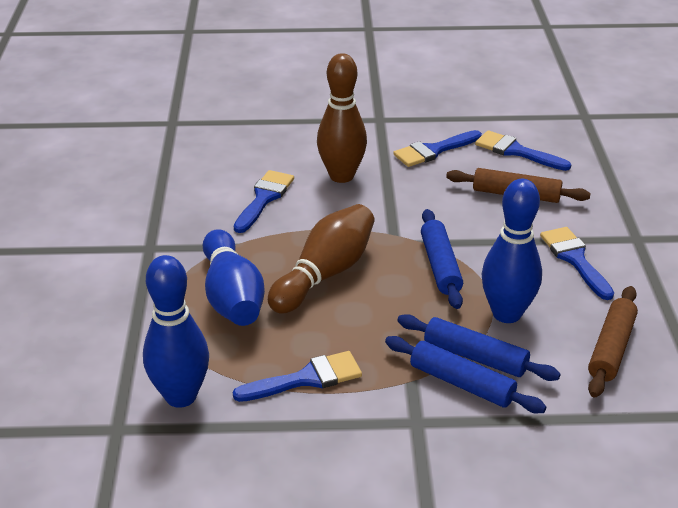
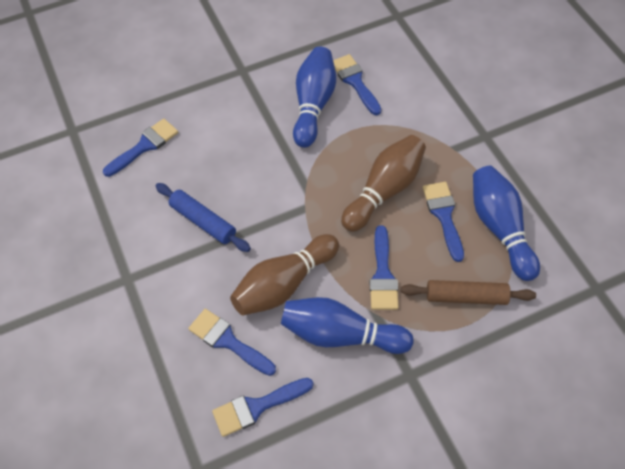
blue brush: [233,351,362,402] [234,170,294,233] [393,130,482,167] [475,130,571,171] [540,227,614,300] = 5 -> [103,118,178,177] [188,309,276,376] [212,378,313,437] [333,54,381,115] [370,225,399,310] [423,182,464,262] = 6
blue rolling pin: [385,336,546,413] [397,314,561,381] [421,209,463,309] = 3 -> [156,183,251,252] = 1
brown rolling pin: [446,168,591,203] [588,286,638,398] = 2 -> [401,280,536,305] = 1

